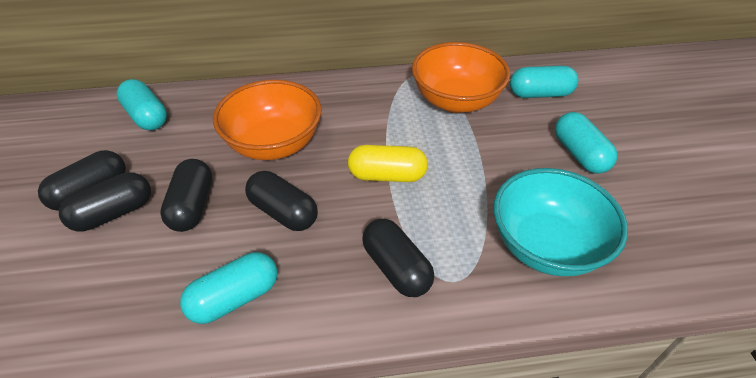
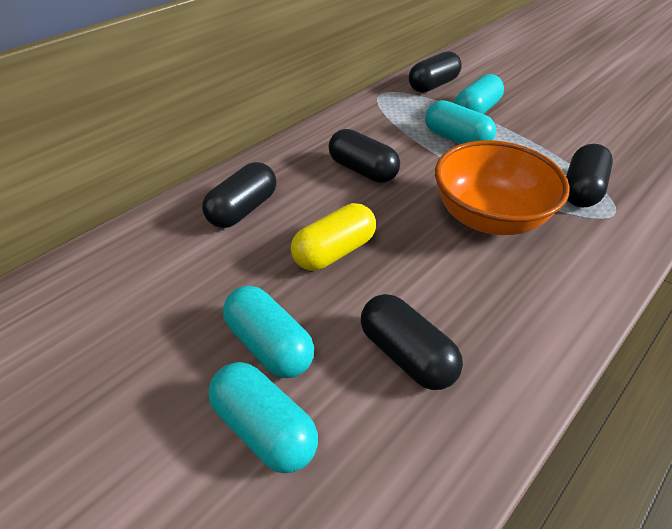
orange bowl: [213,80,322,160] [412,42,510,113] = 2 -> [435,140,570,235] = 1
turquoise bowl: [493,168,628,276] = 1 -> none = 0

